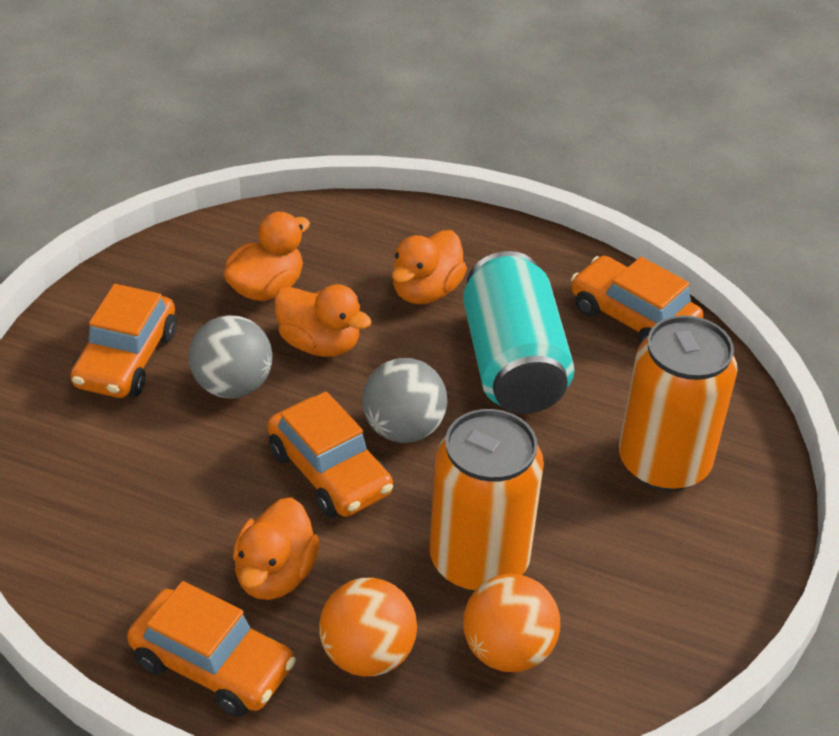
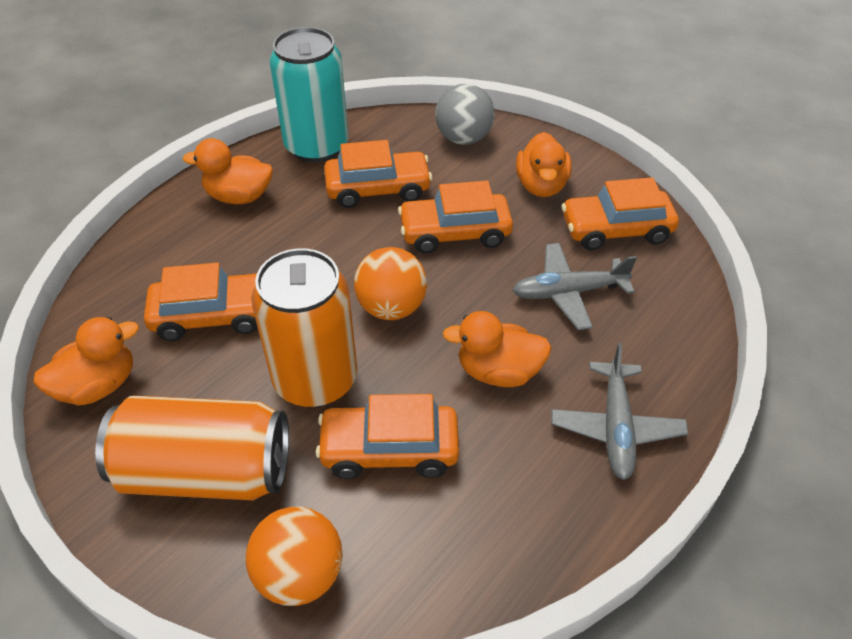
grey ball: [188,315,273,398] [362,358,447,443] = 2 -> [435,84,495,145] = 1
grey plane: none = 0 -> [512,243,637,330] [551,343,688,480] = 2
orange car: [71,284,177,398] [127,581,296,717] [268,391,393,518] [571,256,703,344] = 4 -> [144,262,258,341] [316,394,459,479] [324,140,432,208] [398,181,513,254] [561,177,679,250] = 5

